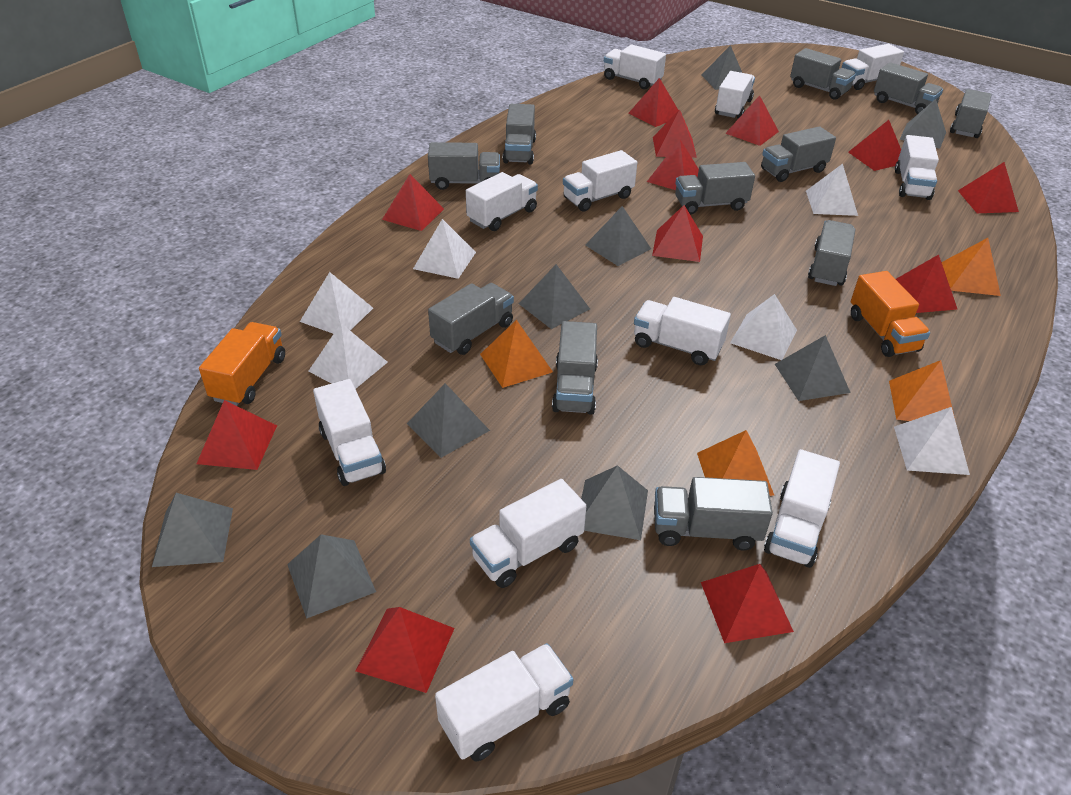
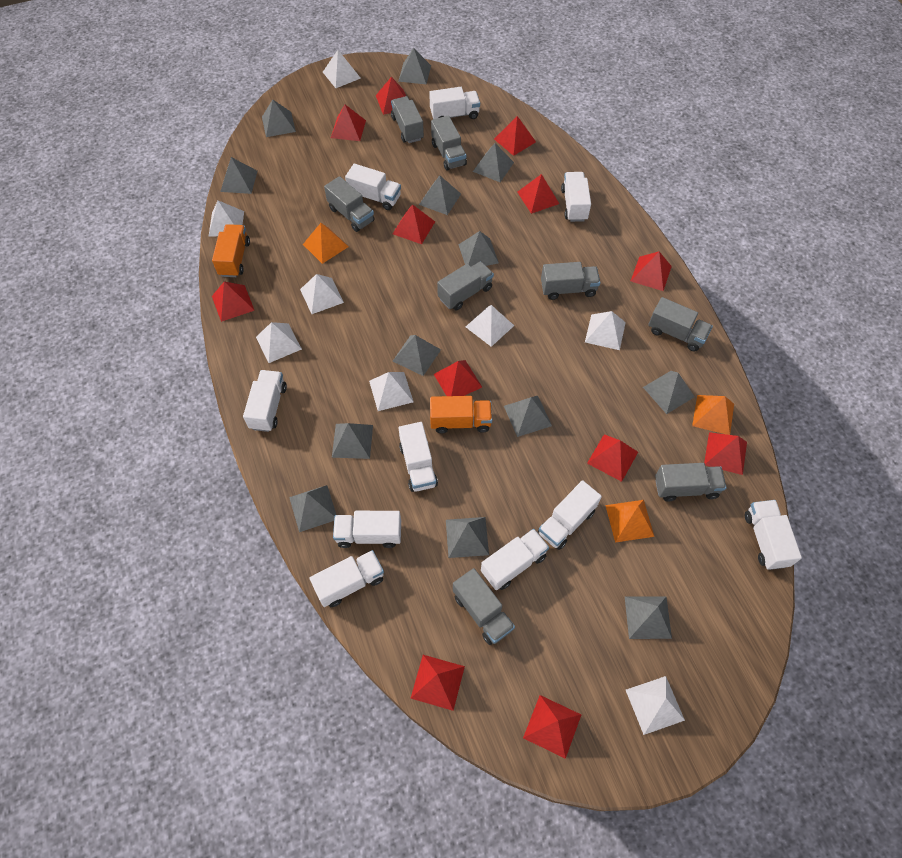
grey pyramid: [152,493,233,567] [287,534,376,619] [407,383,490,458] [519,264,590,329] [581,465,648,540] [585,206,651,266] [701,45,742,90] [775,335,851,401] [899,99,946,149] = 9 -> [220,157,258,194] [262,99,296,137] [289,485,336,532] [332,423,373,459] [393,335,441,376] [398,48,431,85] [419,176,461,215] [446,517,489,558] [459,231,499,267] [473,143,514,182] [504,396,552,437] [624,596,672,639] [643,371,695,414] = 13
grey truck: [428,142,500,190] [428,283,514,355] [503,104,536,164] [552,321,598,415] [654,477,773,551] [675,162,755,214] [761,126,836,182] [790,48,856,100] [808,220,856,286] [874,62,943,114] [950,89,992,138] = 11 -> [324,176,374,232] [391,96,424,143] [431,115,467,171] [437,261,494,310] [453,568,515,645] [541,262,600,300] [648,297,713,351] [655,463,727,501] = 8
orange pyramid: [480,320,553,388] [697,430,774,496] [889,360,955,421] [942,238,1001,296] = 4 -> [303,223,348,264] [605,500,654,542] [692,395,734,435] = 3
white pyramid: [300,272,373,334] [308,323,388,389] [413,219,476,279] [730,294,797,360] [806,164,858,216] [894,407,970,475] = 6 -> [208,200,244,237] [256,322,302,363] [300,274,344,314] [323,50,361,88] [369,372,413,411] [466,305,514,347] [585,311,626,350] [626,676,685,735] = 8
white truck: [313,379,386,486] [435,643,573,762] [466,172,538,231] [470,479,586,588] [563,150,637,212] [604,45,666,89] [634,297,731,365] [715,71,755,119] [764,449,840,568] [842,44,904,90] [895,135,939,200] = 11 -> [243,370,287,432] [309,550,384,607] [333,511,401,548] [345,164,401,210] [399,422,438,492] [429,87,480,119] [481,529,549,590] [538,480,602,550] [561,172,591,222] [745,500,802,570] = 10

